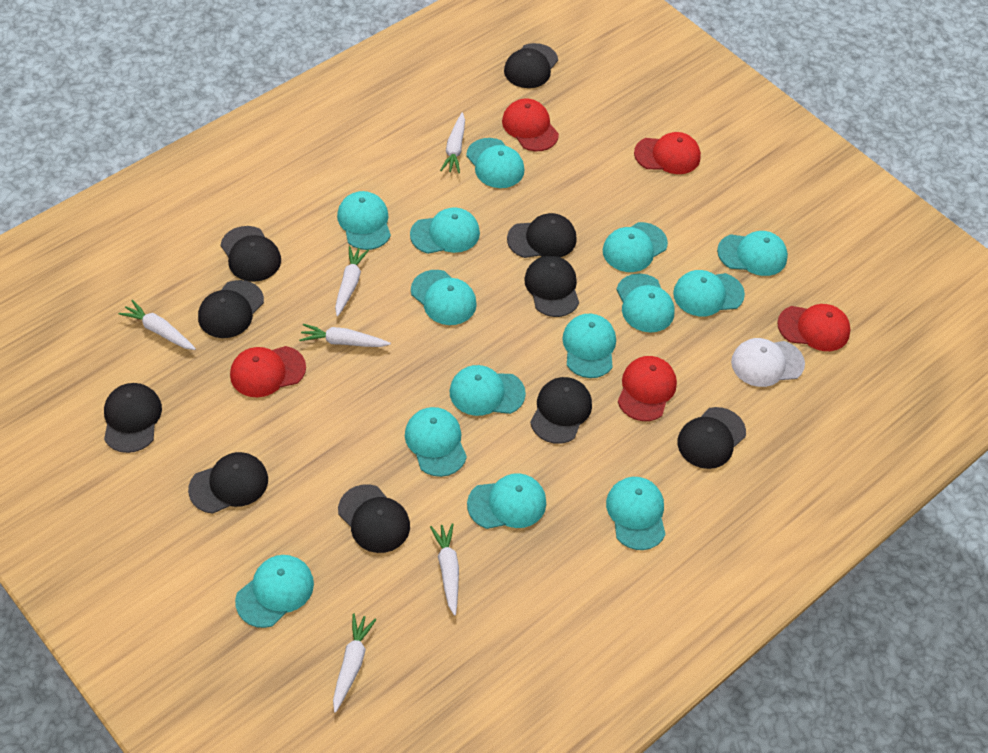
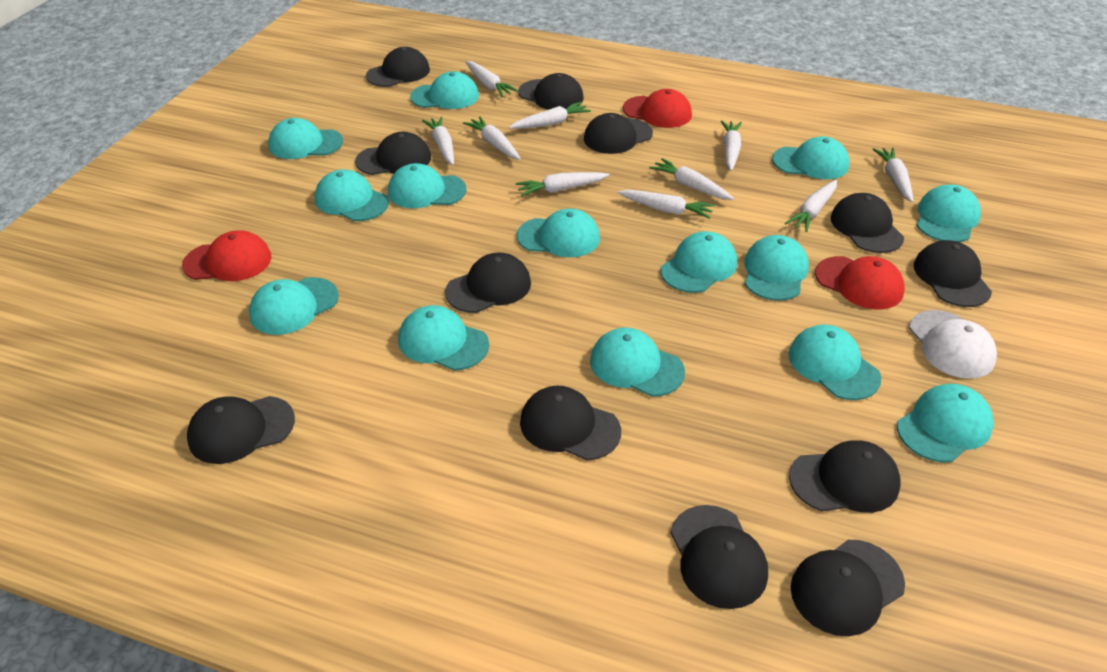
black cap: [104,383,162,453] [188,452,268,514] [198,280,264,338] [221,226,281,282] [338,484,410,553] [504,43,558,88] [507,213,577,258] [524,256,579,317] [530,377,592,444] [677,407,746,469] = 10 -> [187,396,295,464] [355,132,431,175] [366,47,430,87] [445,253,531,313] [518,73,584,110] [520,386,621,460] [584,113,653,154] [670,505,768,609] [789,440,900,513] [791,540,905,636] [830,193,904,253] [914,240,992,307] = 12
red cap: [230,346,306,397] [502,99,559,151] [618,356,677,421] [634,132,701,174] [777,304,851,351] = 5 -> [182,230,271,281] [623,89,692,128] [815,256,905,309] = 3
white carrot: [118,300,196,350] [299,324,391,347] [333,613,377,713] [335,246,369,316] [430,523,459,616] [440,113,465,173] = 6 -> [422,116,454,165] [463,116,521,160] [466,61,518,97] [509,102,591,129] [515,172,610,197] [618,190,715,219] [649,158,734,200] [721,121,742,171] [785,180,837,232] [873,148,913,203] = 10

